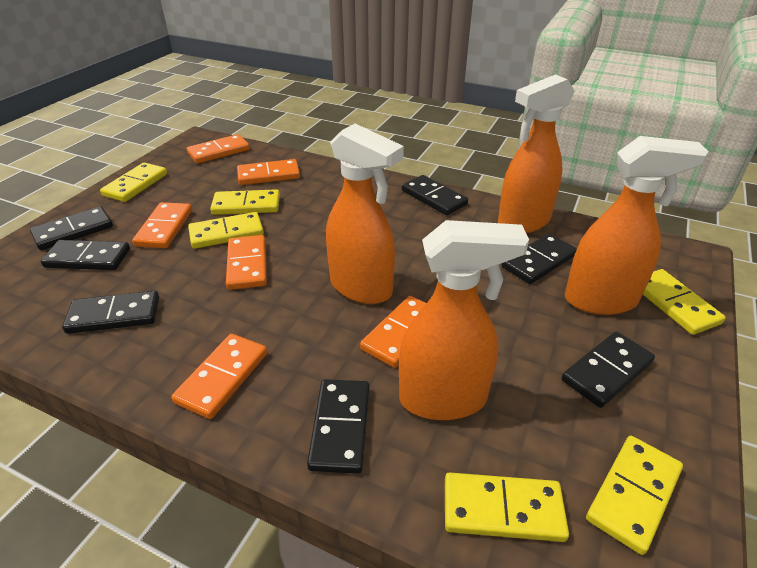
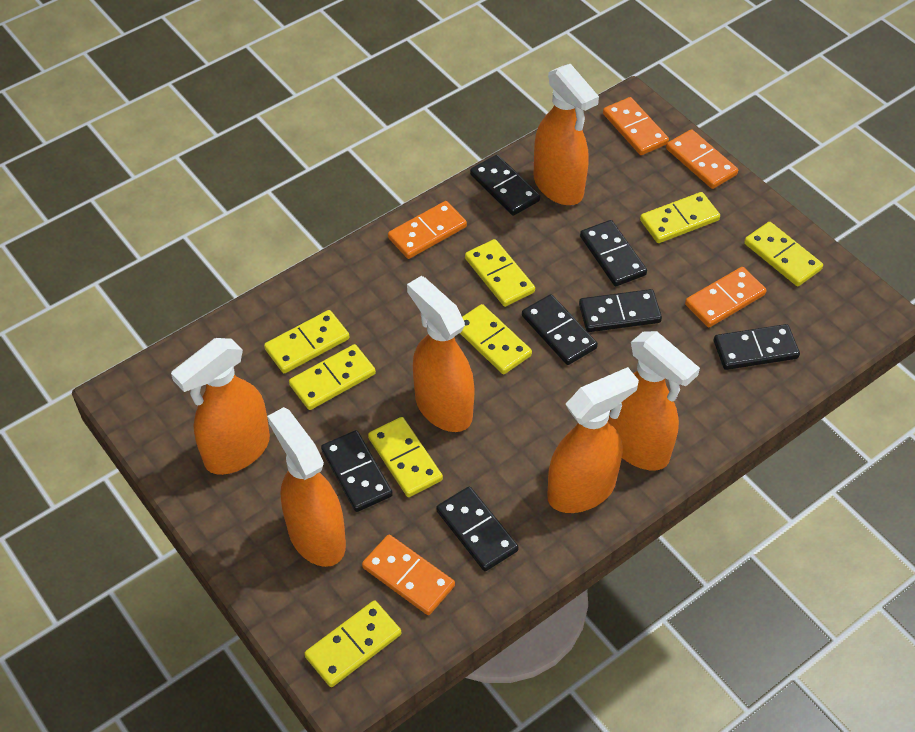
orange domino: [132,202,192,248] [171,334,267,419] [187,134,250,164] [226,235,267,290] [237,159,300,185] [360,296,427,368] = 6 -> [362,535,455,615] [388,201,467,259] [603,97,669,155] [666,129,738,189] [685,267,767,327] = 5
orange spray bottle: [326,124,404,304] [399,220,529,420] [498,74,575,233] [565,136,709,315] = 4 -> [171,338,270,475] [267,407,346,567] [407,276,475,432] [534,64,599,205] [547,367,639,513] [608,331,700,470] = 6
yellow domino: [100,162,167,202] [188,212,264,249] [210,189,280,215] [445,472,569,542] [586,436,683,555] [643,269,726,335] = 6 -> [264,310,350,373] [289,344,376,410] [304,600,401,687] [368,417,443,497] [460,304,532,374] [465,239,535,307] [640,192,720,243] [744,222,823,286] = 8

